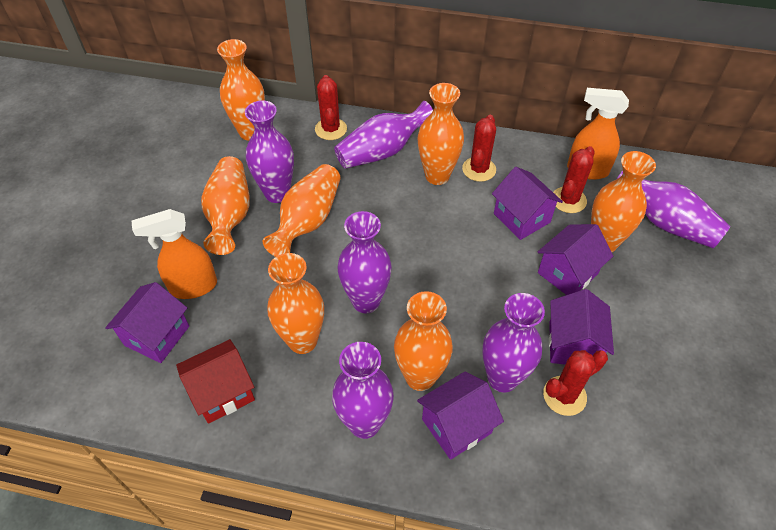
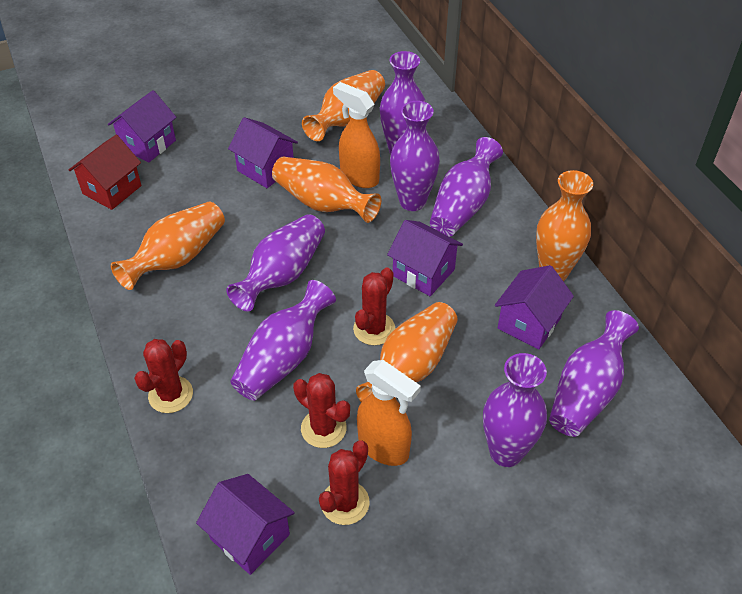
orange vase: [201,156,250,255] [217,39,265,140] [262,164,341,257] [267,253,324,354] [394,291,453,391] [418,83,464,185] [591,151,656,252] = 7 -> [111,202,225,290] [272,157,381,223] [302,70,385,141] [356,302,458,402] [536,170,593,281] = 5
purple vase: [245,101,294,203] [332,342,394,439] [334,101,433,169] [337,211,392,313] [482,293,545,393] [617,170,731,249] = 6 -> [226,214,325,311] [231,280,336,401] [380,51,426,155] [390,101,440,211] [430,137,503,237] [483,353,547,467] [549,310,639,437] = 7

